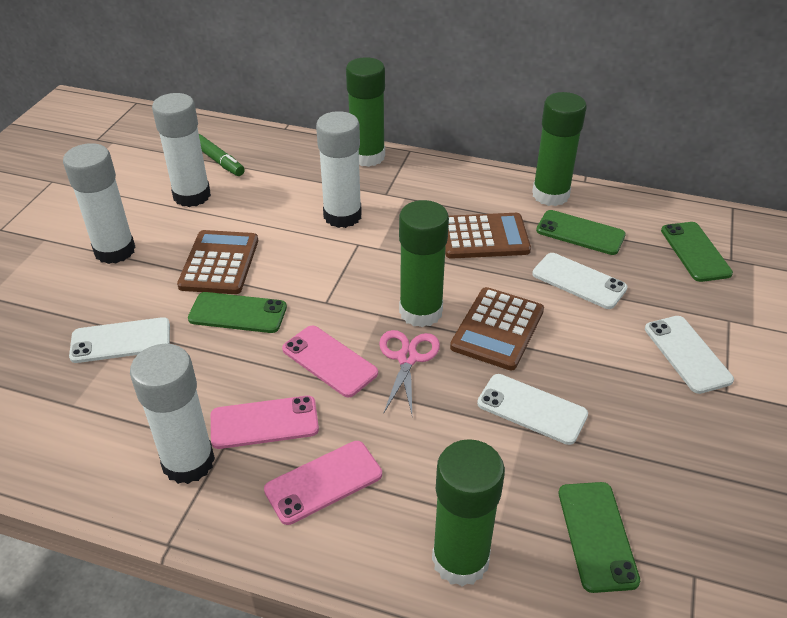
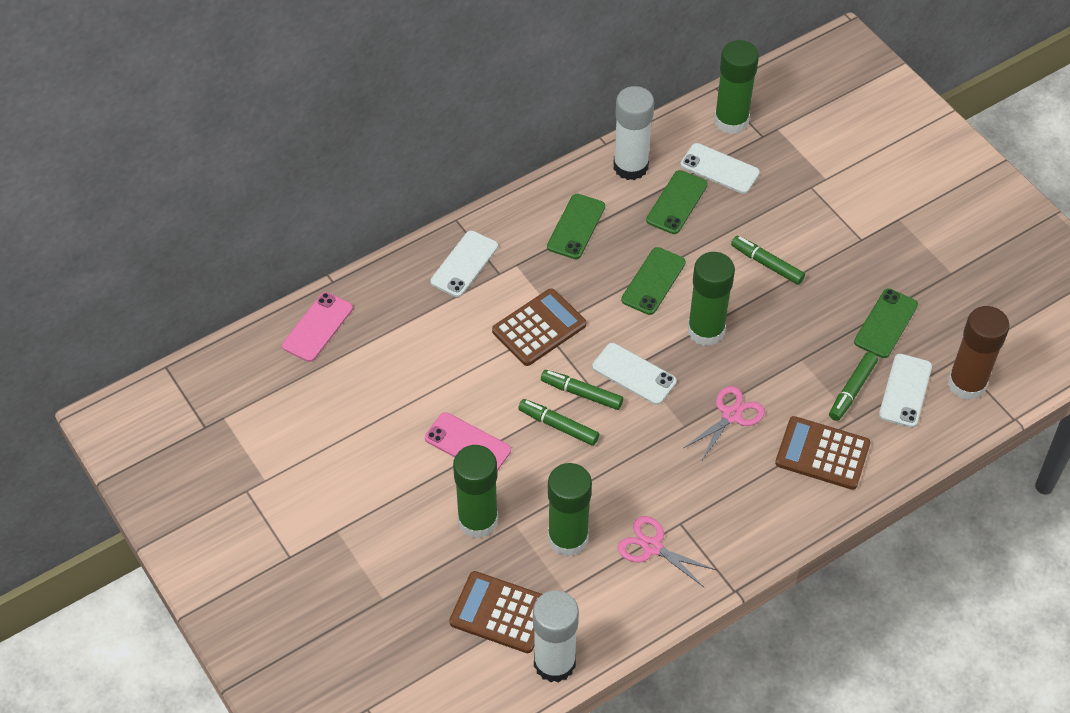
brown glue stick: none = 0 -> [948,306,1010,400] = 1
green marker: [199,134,245,176] = 1 -> [518,399,599,446] [541,370,623,410] [731,236,805,285] [829,352,878,421] = 4
pink phone: [211,396,319,449] [264,441,382,525] [282,326,378,397] = 3 -> [282,292,353,362] [425,412,511,471] = 2
pink scissors: [379,330,440,414] = 1 -> [618,516,716,587] [684,386,765,462] = 2
white glue stick: [63,143,136,264] [130,344,215,484] [152,93,211,207] [316,111,362,228] = 4 -> [533,590,579,683] [613,86,654,180] = 2

